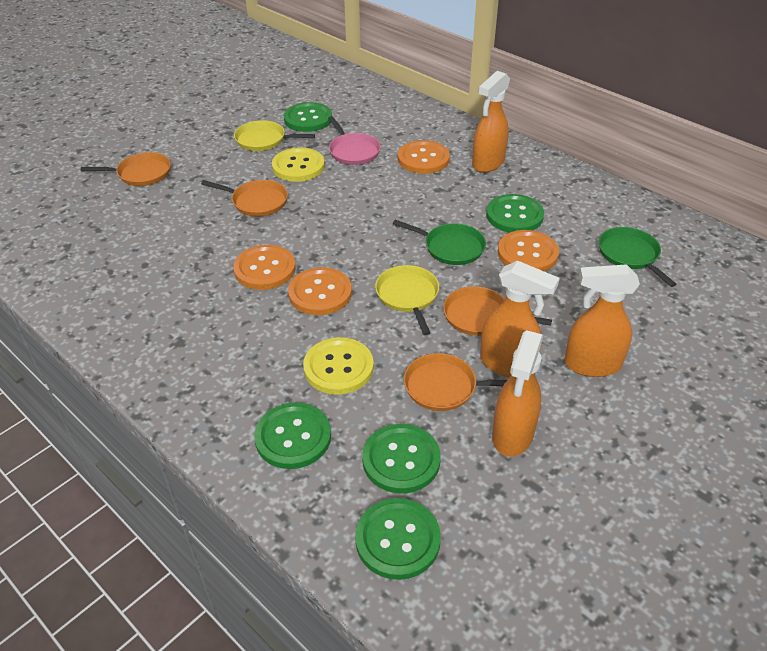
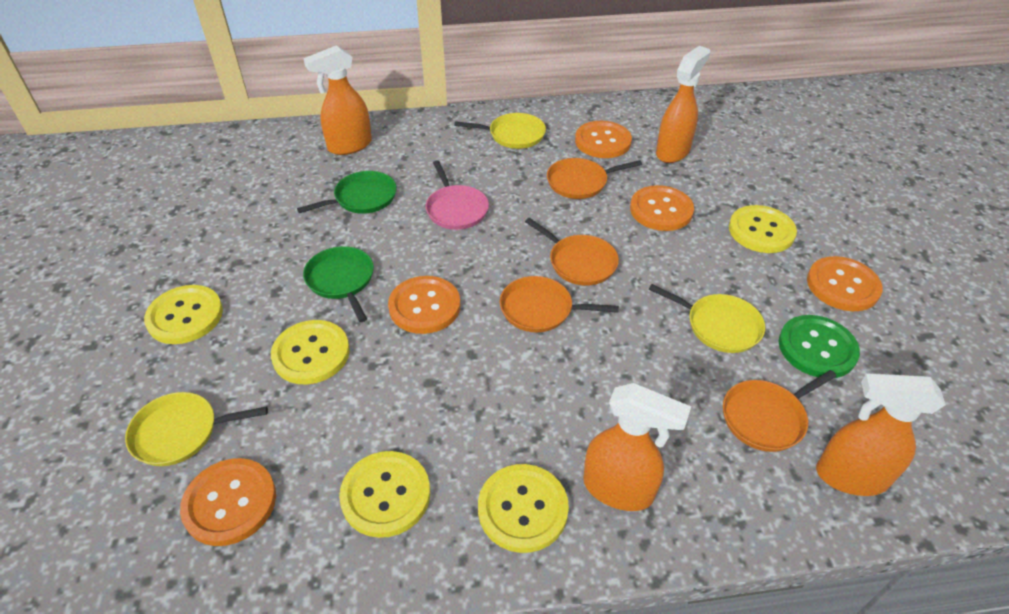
green button: [254,403,331,469] [284,102,332,132] [355,498,441,580] [362,424,441,494] [486,194,544,233] = 5 -> [779,315,860,378] = 1
orange button: [233,245,296,290] [288,267,352,315] [398,140,450,174] [498,230,559,271] = 4 -> [180,458,276,546] [388,276,461,334] [575,121,632,158] [630,185,694,231] [807,256,883,311] = 5
yellow button: [272,147,325,182] [303,337,374,395] = 2 -> [144,285,223,344] [271,320,350,384] [339,451,430,538] [478,464,569,553] [729,205,797,253] = 5
yellow pan: [234,120,315,151] [375,265,439,335] = 2 -> [125,392,268,466] [454,113,546,149] [649,284,765,353] = 3

